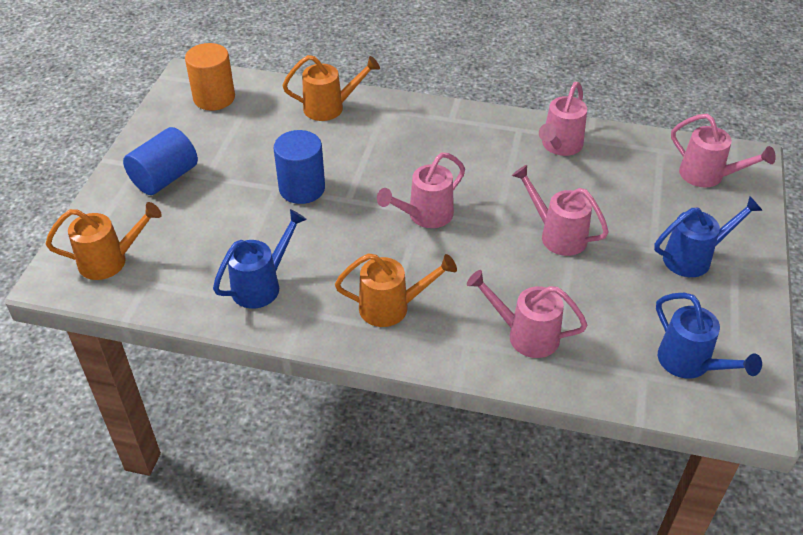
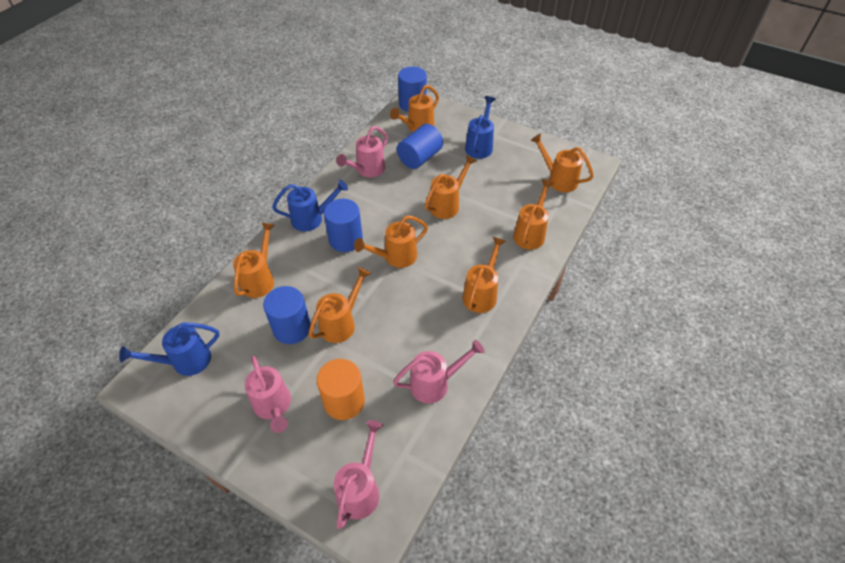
blue cylinder: [123,127,198,195] [273,130,325,204] = 2 -> [263,286,311,344] [324,199,363,252] [397,124,443,169] [398,67,427,112] = 4
orange watering can: [46,202,162,280] [282,55,380,121] [335,253,457,327] = 3 -> [233,222,275,298] [309,267,371,343] [354,216,428,268] [390,85,439,132] [425,155,476,219] [462,237,506,313] [513,179,554,250] [531,133,594,192] = 8
pink watering can: [377,152,465,228] [467,270,587,358] [512,165,609,256] [539,82,587,156] [671,114,776,188] = 5 -> [245,356,291,433] [334,420,383,529] [336,126,388,178] [393,340,485,403] = 4

